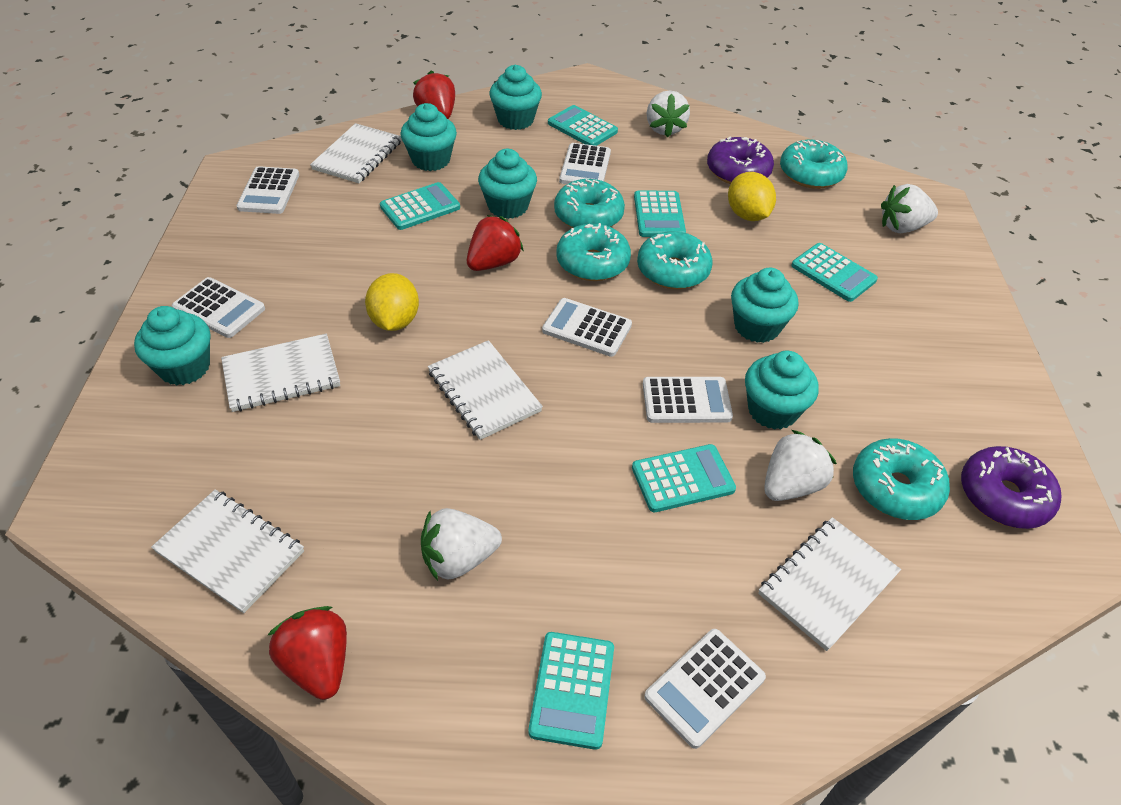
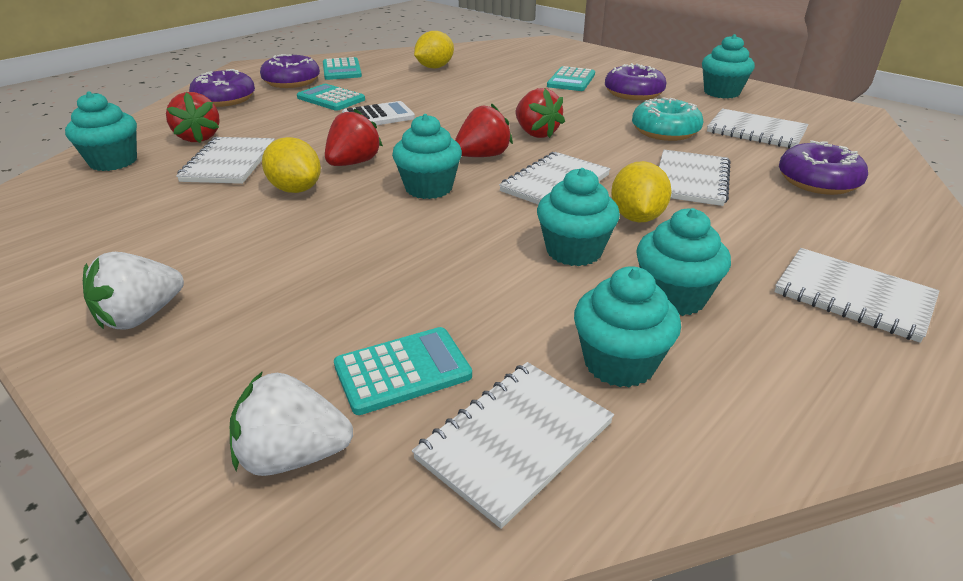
purple donut: [707,136,774,184] [961,446,1061,529] = 2 -> [189,69,255,107] [260,54,320,88] [605,63,666,100] [779,140,868,195] = 4
red strawberry: [267,606,347,700] [413,70,455,119] [467,215,524,271] = 3 -> [166,92,220,143] [325,108,383,166] [455,103,513,157] [516,88,565,138] = 4
turquoise calculator: [380,182,460,230] [529,632,614,750] [548,105,618,146] [632,444,736,512] [634,190,686,237] [791,243,878,302] = 6 -> [297,84,365,111] [323,57,362,80] [334,327,472,415] [547,66,595,91] = 4
turquoise donut: [554,179,625,228] [556,223,631,281] [637,231,713,289] [780,140,848,189] [853,438,950,520] = 5 -> [632,97,704,141] = 1
white calculator: [172,277,265,338] [236,166,299,214] [542,298,632,357] [559,143,611,184] [643,377,733,423] [644,629,766,749] = 6 -> [342,101,415,125] = 1
white notebook: [151,490,304,613] [221,334,340,412] [310,123,401,183] [428,340,543,440] [758,517,901,651] = 5 -> [176,137,275,184] [412,362,614,529] [499,152,611,205] [659,150,731,206] [707,109,808,149] [774,248,939,343] = 6
white strawberry: [421,508,502,581] [647,90,690,138] [764,430,837,501] [881,184,938,233] = 4 -> [83,252,184,330] [230,371,353,476] = 2
yellow lemon: [365,273,419,331] [728,172,776,221] = 2 -> [262,137,321,193] [414,31,454,68] [611,161,672,222] = 3

